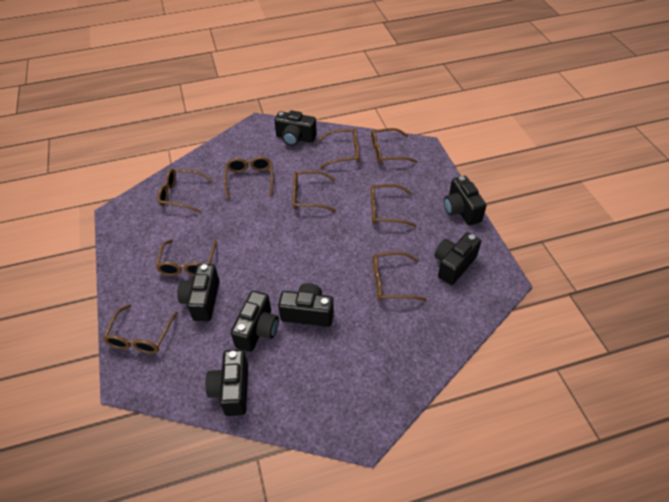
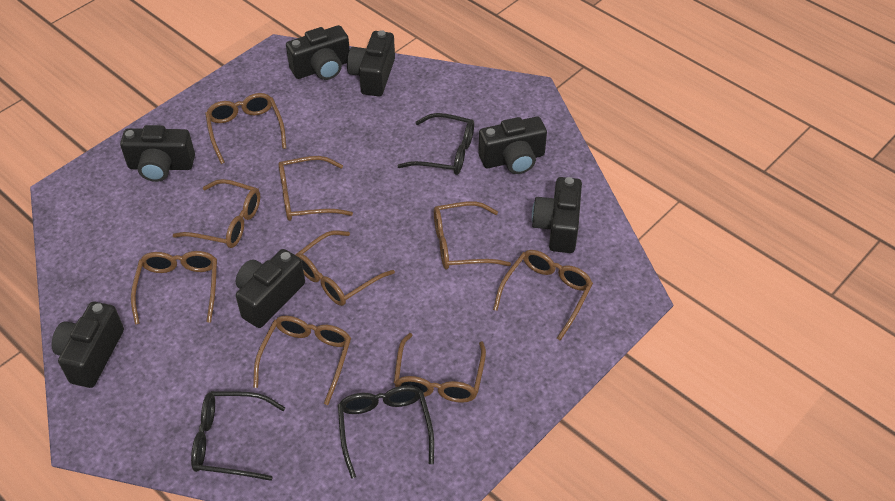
black glasses: none = 0 -> [191,391,285,481] [338,385,434,479] [397,113,474,175] = 3

